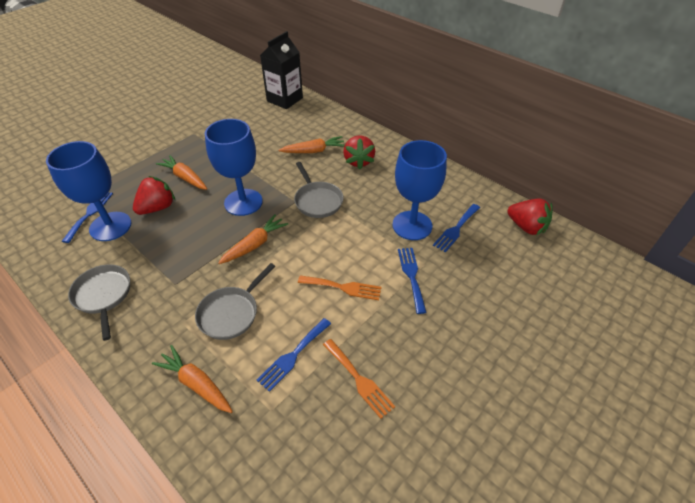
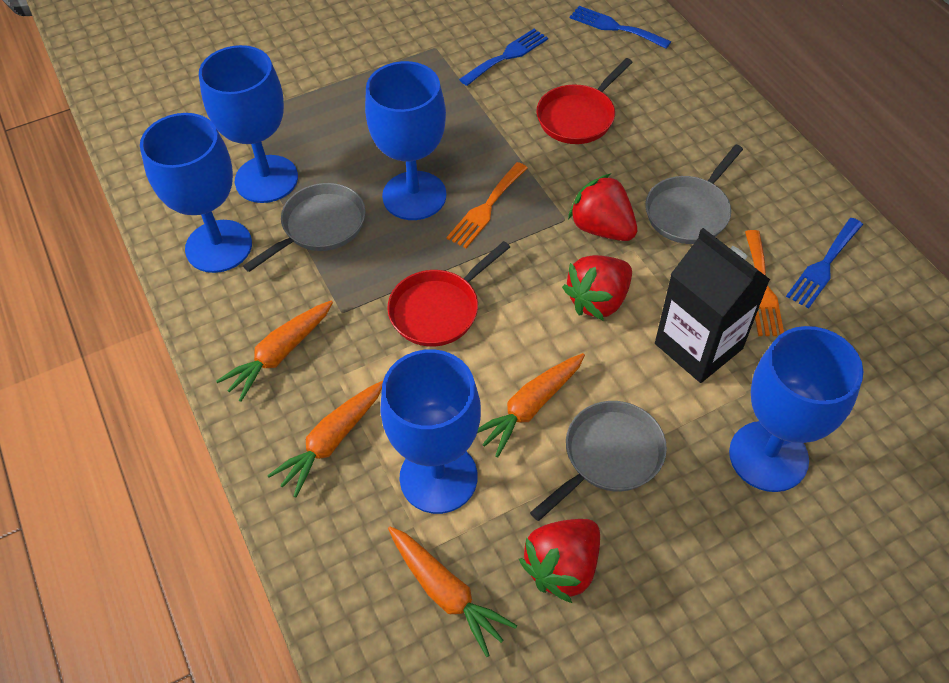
blue fork: [62,192,113,243] [257,318,331,392] [398,248,427,314] [433,204,480,252] = 4 -> [459,29,548,86] [570,6,671,49] [786,218,863,309] = 3
blue goblet: [46,141,131,241] [205,119,263,216] [392,140,447,240] = 3 -> [140,113,252,273] [199,45,298,203] [365,61,446,220] [380,349,481,514] [729,326,863,492] = 5
red pan: none = 0 -> [387,241,510,347] [536,58,633,144] = 2

